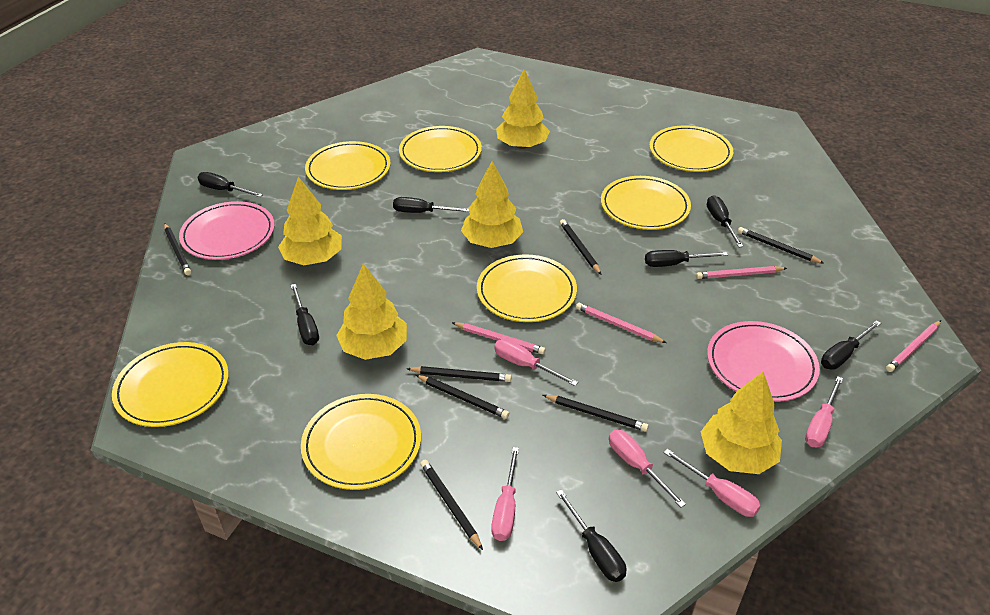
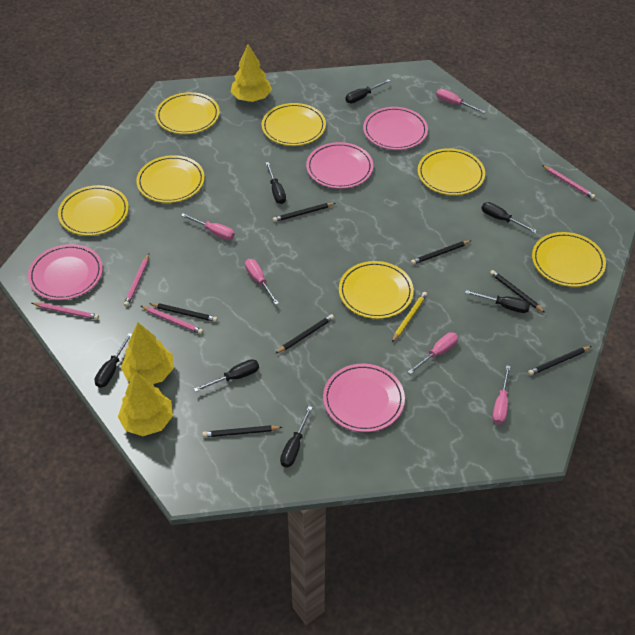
pink plate: [179,201,275,260] [707,321,820,402] = 2 -> [28,244,103,300] [306,142,373,189] [323,364,405,432] [363,107,428,150] = 4
yellow pencil: none = 0 -> [392,292,427,342] = 1
yellow tree: [278,177,342,265] [336,264,407,360] [461,161,523,248] [496,69,550,149] [701,372,782,474] = 5 -> [118,371,173,436] [121,323,174,384] [231,44,272,102] = 3

